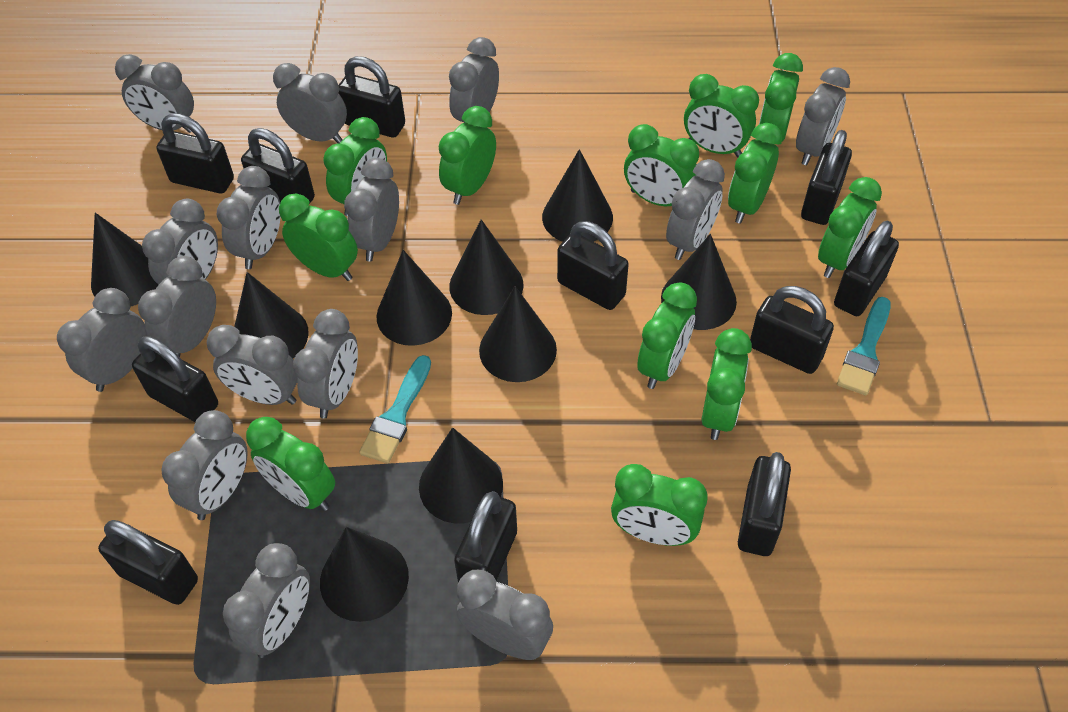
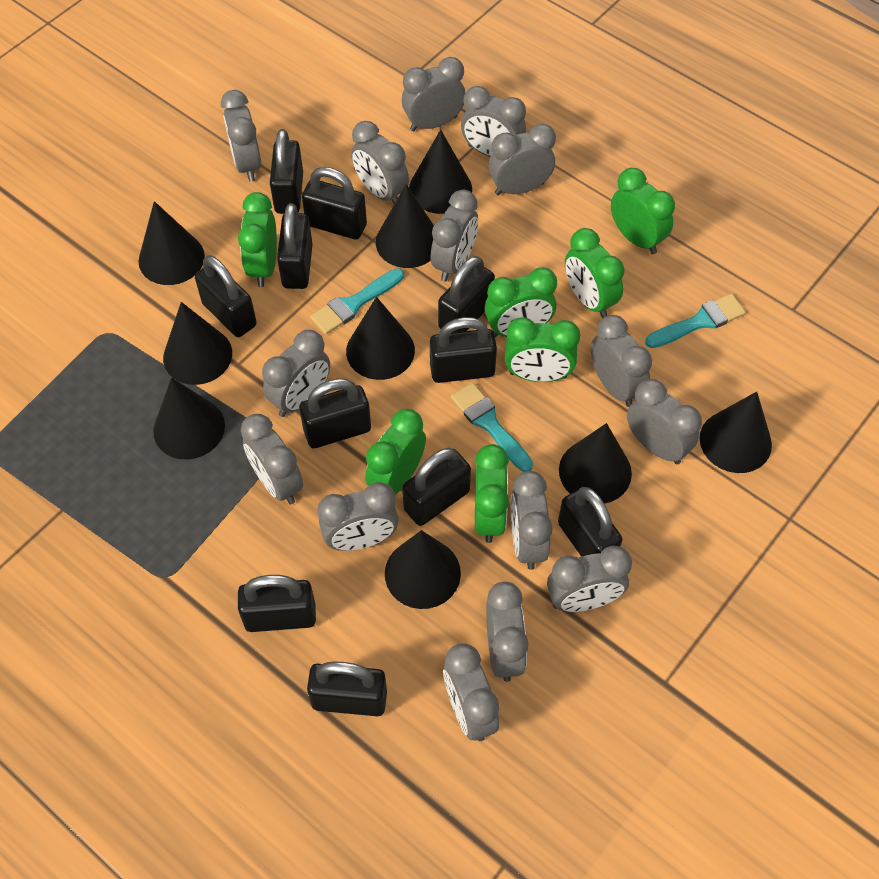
green clock: [246,417,335,511] [279,194,358,281] [323,117,387,216] [439,106,496,205] [611,464,708,546] [624,124,699,206] [637,282,697,389] [684,74,759,157] [702,328,752,440] [728,123,782,224] [759,53,803,142] [818,177,882,278] = 12 -> [238,192,277,287] [365,409,426,495] [475,444,509,543] [485,267,557,337] [505,317,580,382] [565,228,625,318] [611,168,675,254] = 7
turquoise brush: [359,355,431,464] [837,297,891,396] = 2 -> [310,268,404,334] [451,382,533,472] [645,294,746,348] = 3

